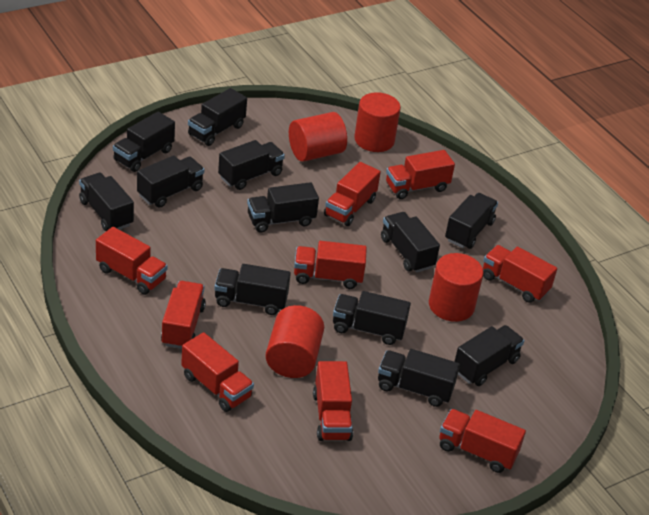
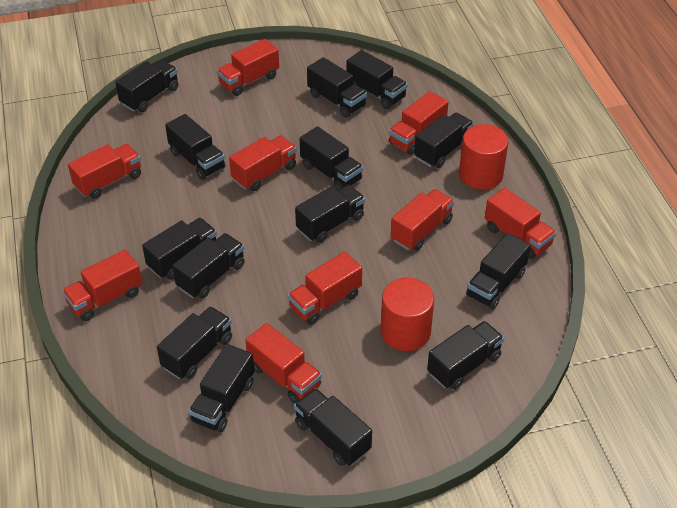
black truck: [79,173,134,231] [113,112,175,172] [137,155,204,208] [188,88,247,146] [214,264,291,315] [218,140,285,190] [247,182,319,232] [333,291,411,345] [378,349,460,407] [381,212,440,273] [445,193,498,249] [454,325,524,386] = 12 -> [115,60,178,112] [142,218,217,280] [157,306,232,379] [165,114,226,180] [172,233,245,299] [189,344,254,432] [294,388,372,466] [295,185,365,243] [300,126,363,190] [307,57,367,118] [346,50,408,109] [414,113,474,168] [427,321,504,390] [466,233,531,309] = 14
red cylinder: [265,305,324,378] [289,112,347,162] [354,92,401,152] [429,253,484,322] = 4 -> [381,278,434,351] [459,124,509,189] = 2

